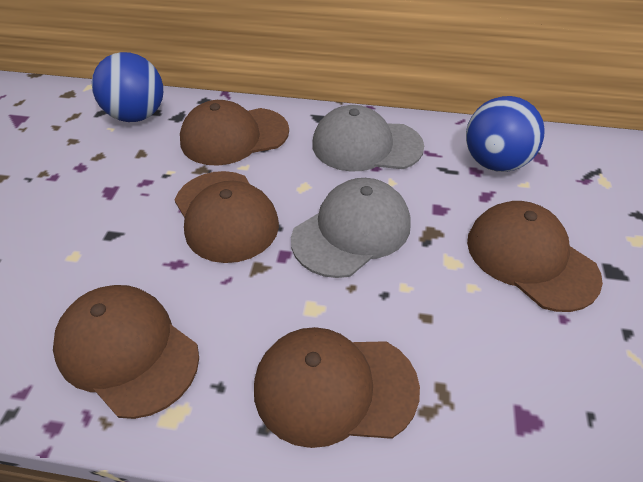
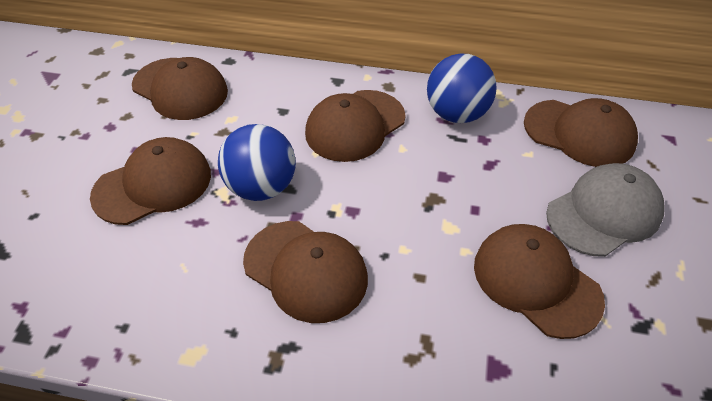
brown cap: [53,285,199,419] [175,171,279,263] [180,100,289,166] [254,327,420,448] [467,201,603,312] = 5 -> [90,137,211,225] [132,57,228,120] [243,221,368,323] [305,90,406,162] [474,224,605,339] [524,98,638,167] = 6
grey cap: [291,178,411,278] [312,105,424,171] = 2 -> [546,163,665,257] = 1

